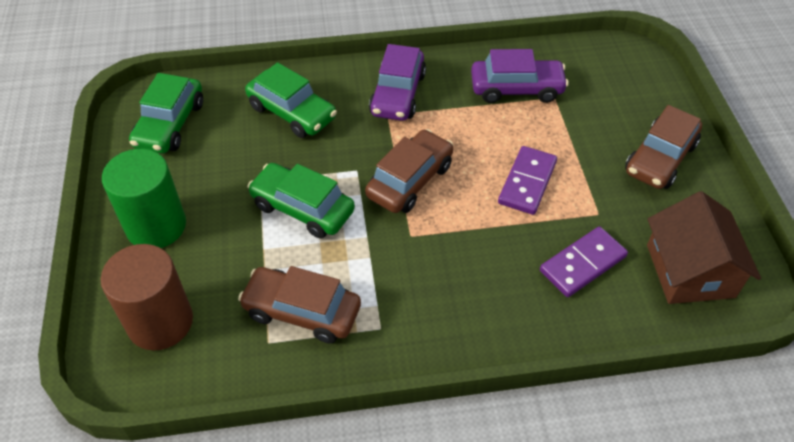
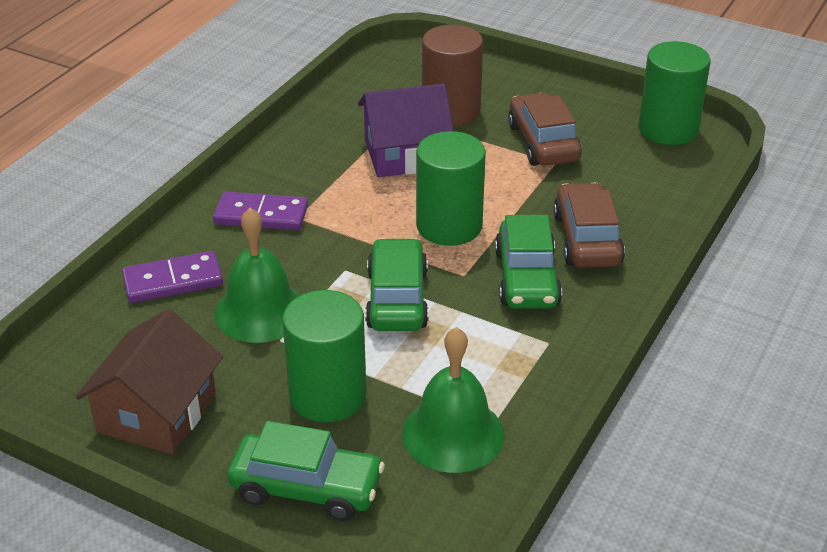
brown car: [238,266,361,343] [365,129,453,213] [625,105,702,189] = 3 -> [508,93,582,166] [553,183,625,268] = 2
green bell: none = 0 -> [214,208,300,343] [402,327,505,473] = 2
green cylinder: [102,149,186,248] = 1 -> [282,290,366,422] [416,131,486,246] [638,41,711,145] = 3
purple car: [369,44,426,121] [471,49,569,103] = 2 -> none = 0
purple house: none = 0 -> [358,84,453,177] = 1

